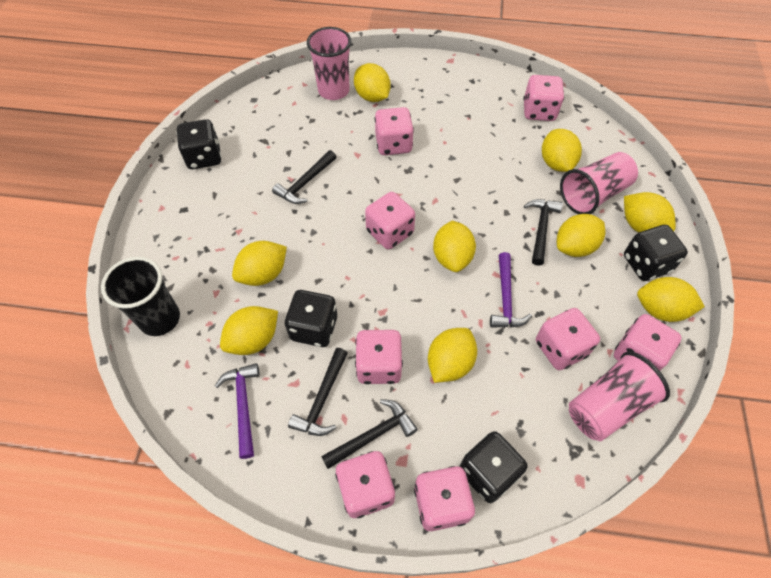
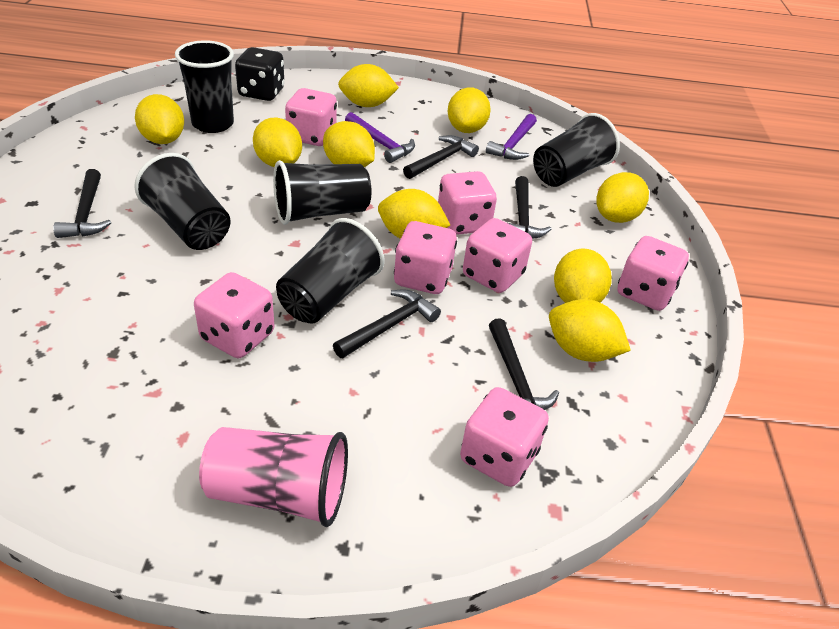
black cup: [101,257,180,336] = 1 -> [134,153,231,250] [175,40,234,133] [273,160,371,225] [276,218,384,324] [533,113,620,187] = 5
black dice: [177,119,221,169] [285,290,337,347] [459,431,528,503] [624,225,688,281] = 4 -> [235,47,285,101] = 1
black hammer: [272,150,336,204] [288,348,348,436] [321,399,418,469] [524,199,563,266] = 4 -> [53,169,111,238] [333,289,441,358] [403,135,479,179] [489,318,559,410] [508,176,552,239] = 5
pink cup: [307,27,351,100] [560,152,638,214] [569,352,670,441] = 3 -> [199,427,348,527] = 1
pink dice: [335,451,395,518] [355,330,403,384] [365,192,415,249] [375,107,414,155] [414,466,475,531] [523,75,564,121] [536,308,600,370] [614,314,682,371] = 8 -> [194,272,274,358] [285,88,337,146] [394,221,457,294] [438,171,497,235] [460,387,549,487] [463,218,532,293] [618,236,689,311] = 7

